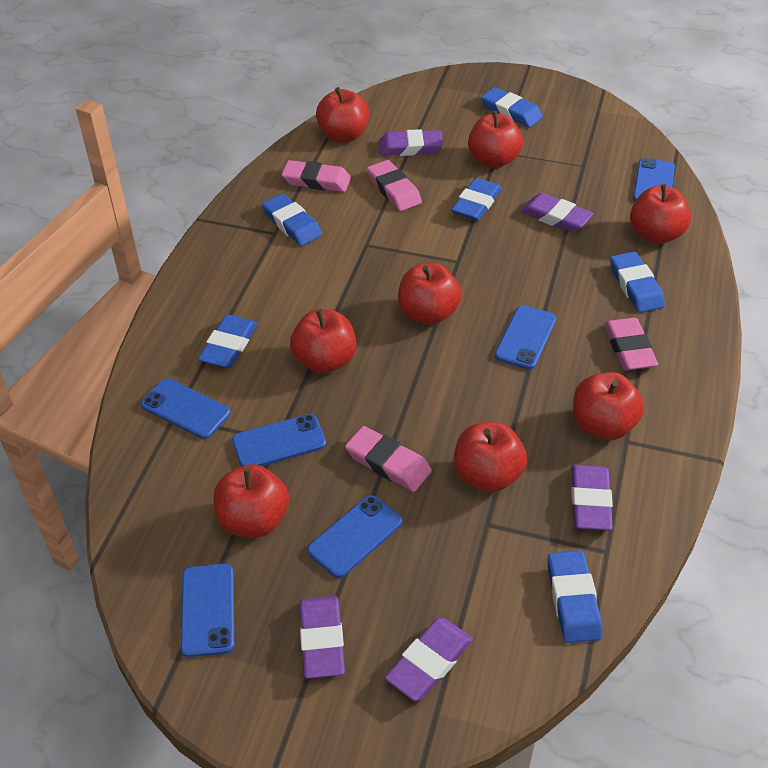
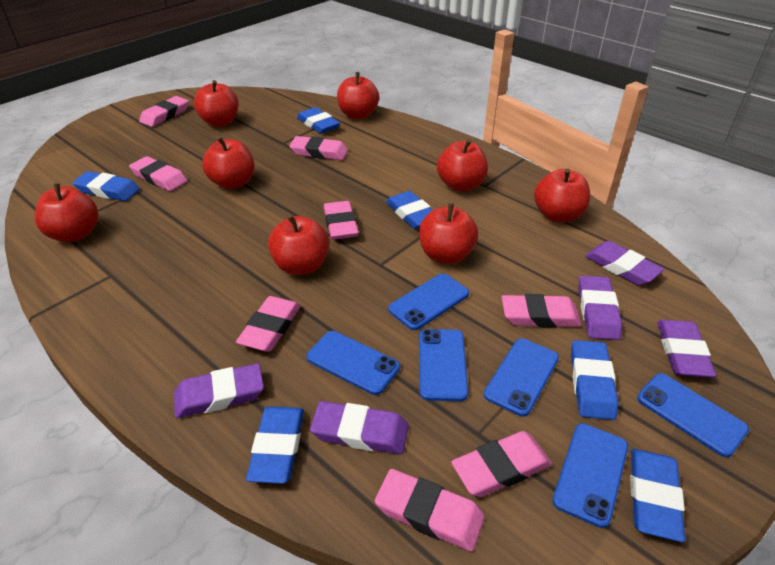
pink eraser: [282,160,351,192] [345,426,432,492] [367,160,422,211] [604,318,658,370] = 4 -> [129,156,187,191] [139,96,189,127] [236,296,301,352] [289,136,348,160] [324,201,359,240] [375,469,485,552] [451,431,552,497] [502,294,582,328] = 8

